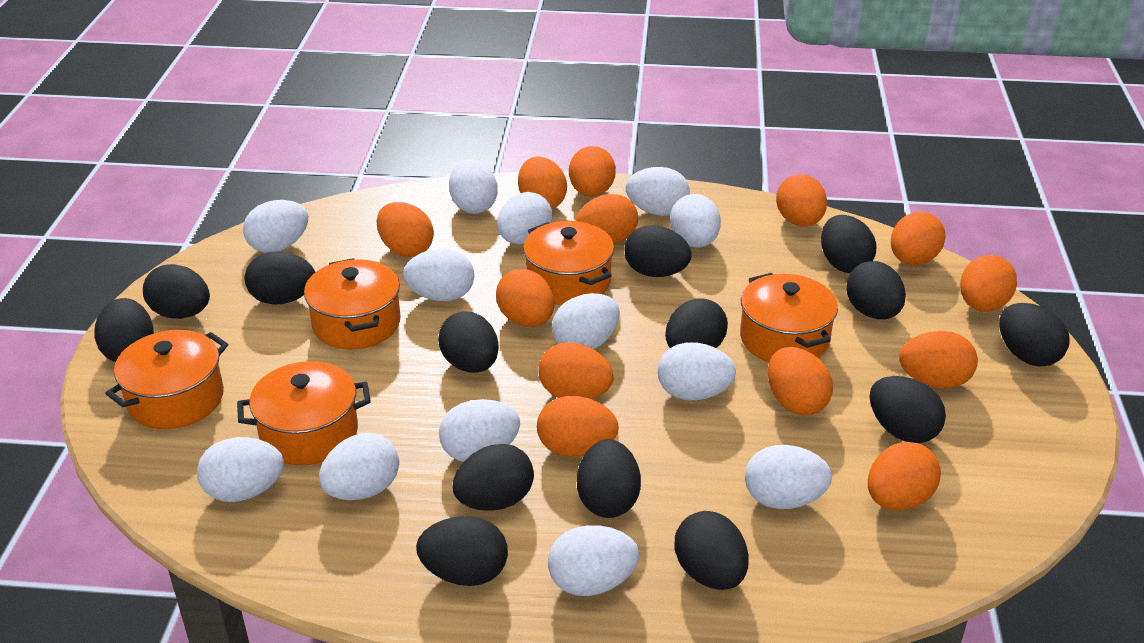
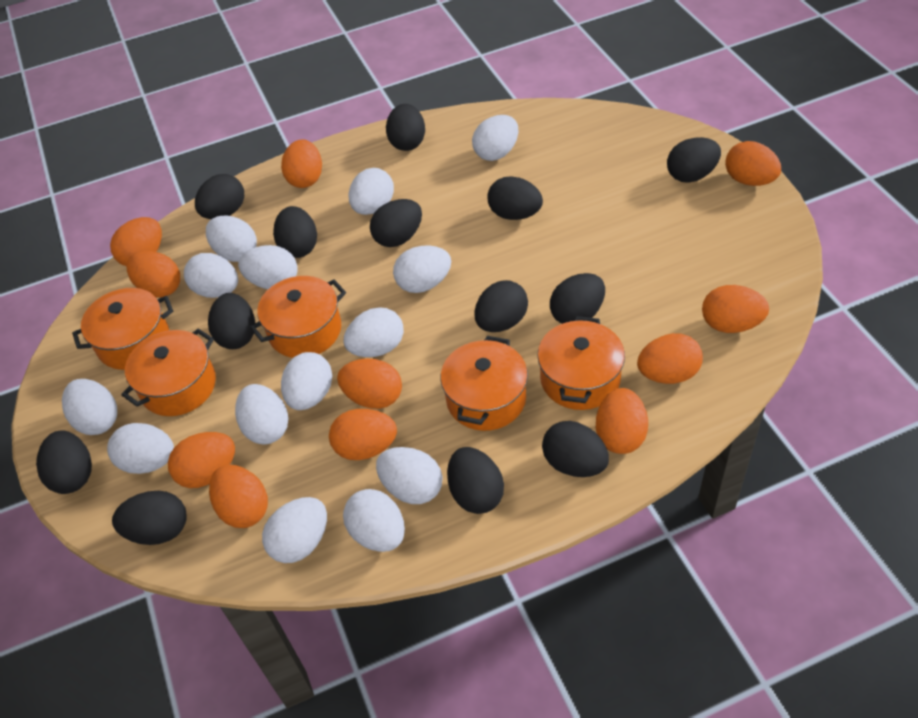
black egg: [94,298,154,362] [143,264,210,319] [245,251,315,305] [416,516,508,586] [438,311,499,373] [452,444,534,511] [577,439,641,518] [624,225,692,277] [665,298,728,348] [675,511,749,590] [821,215,877,273] [846,261,906,319] [869,376,946,443] [999,303,1069,367] = 14 -> [36,430,92,494] [112,491,186,545] [195,174,244,219] [208,293,256,349] [273,206,317,258] [370,199,422,247] [386,104,425,151] [447,447,504,514] [474,280,528,332] [487,176,543,220] [542,421,609,477] [550,273,605,324] [667,137,721,183] = 13
orange egg: [377,202,434,257] [496,269,554,327] [518,157,567,209] [537,396,619,457] [539,342,614,399] [569,146,616,197] [575,194,638,244] [768,347,833,415] [776,174,827,227] [868,442,941,511] [891,211,945,265] [899,331,978,388] [960,255,1017,312] = 13 -> [110,217,162,266] [127,251,180,298] [168,432,235,488] [209,465,268,528] [281,139,322,188] [329,409,397,460] [337,358,402,409] [596,388,648,454] [637,333,703,384] [702,285,769,333] [725,141,781,186] = 11
white egg: [197,437,284,502] [243,200,308,253] [319,433,399,500] [403,248,474,301] [439,399,520,462] [449,159,498,214] [497,192,552,245] [548,525,639,596] [552,293,620,349] [626,167,690,216] [658,342,736,400] [670,194,721,248] [745,445,832,509] = 13 -> [62,379,117,435] [107,423,174,474] [184,253,238,298] [206,216,257,262] [235,384,288,444] [238,245,298,289] [262,497,327,563] [281,352,333,410] [343,489,405,552] [344,307,404,357] [349,168,394,215] [376,447,442,504] [393,246,451,293] [472,115,518,161] = 14

